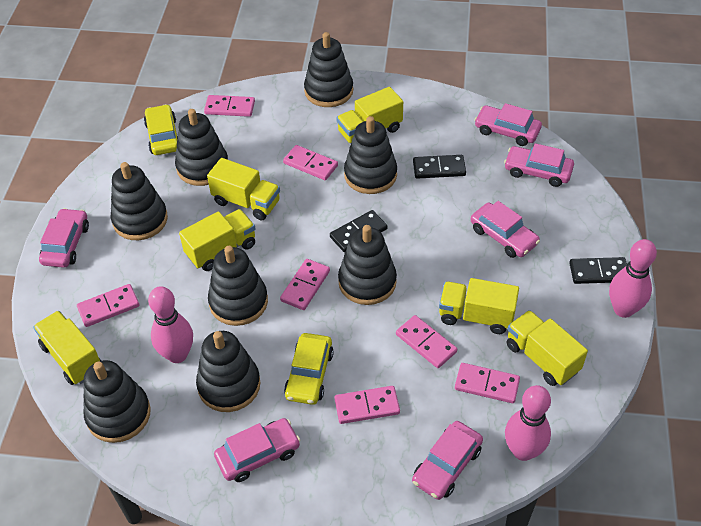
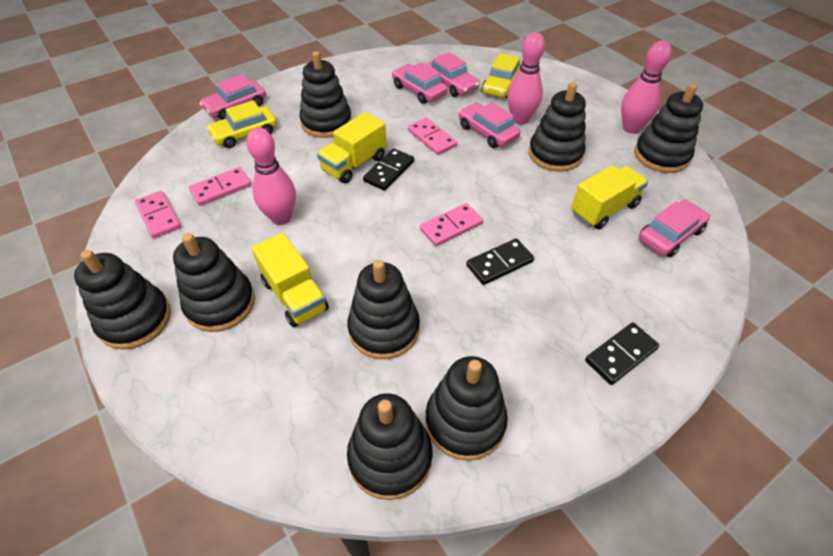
pink car: [39,208,89,268] [214,418,300,482] [412,421,483,500] [470,201,540,258] [474,103,542,146] [504,143,574,187] = 6 -> [199,74,266,120] [392,62,448,104] [426,52,479,97] [459,102,520,148] [639,200,710,257] = 5
pink domino: [77,284,139,327] [204,95,255,117] [280,259,330,310] [283,145,338,180] [335,386,400,424] [396,315,457,368] [455,363,520,403] = 7 -> [135,191,181,239] [189,167,251,206] [408,118,457,155] [420,203,483,246] = 4
yellow truck: [33,311,101,385] [179,209,255,271] [207,158,280,220] [337,87,403,143] [439,278,519,334] [506,310,588,386] = 6 -> [252,233,329,327] [317,112,387,183] [571,165,648,229] = 3

